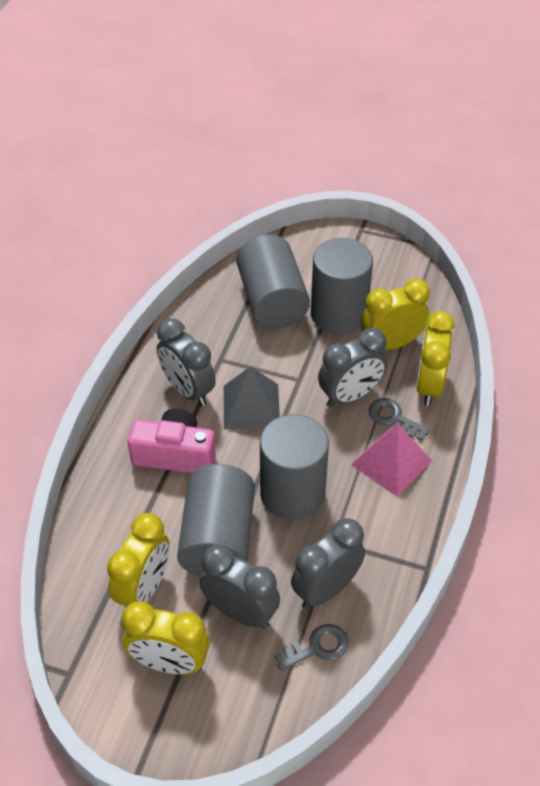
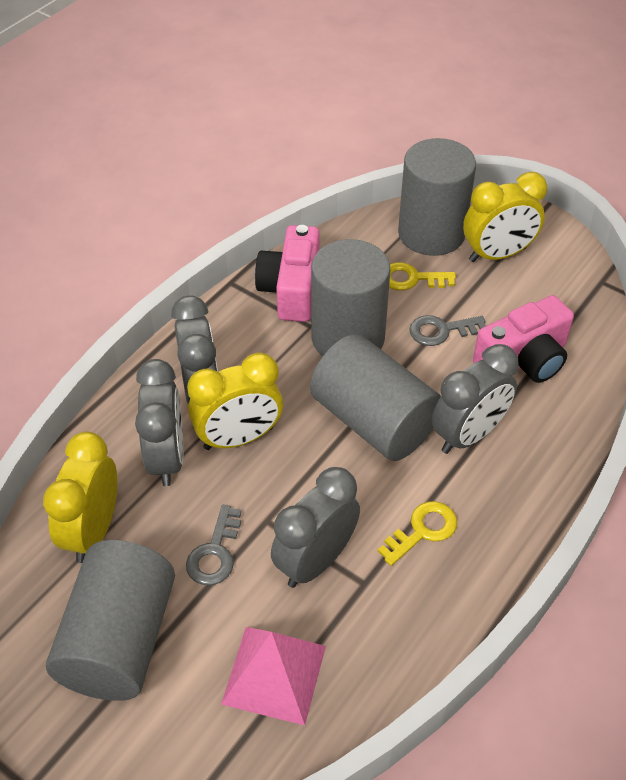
grey pyramid: [224,366,280,430] = 1 -> none = 0
pink camera: [128,409,216,473] = 1 -> [255,225,320,322] [473,295,574,383] = 2
yellow clock: [107,513,170,607] [121,601,210,674] [361,279,430,350] [416,311,455,406] = 4 -> [43,431,117,563] [187,352,283,450] [463,172,547,262] = 3
yellow key: none = 0 -> [378,501,457,566] [389,262,456,290] = 2

